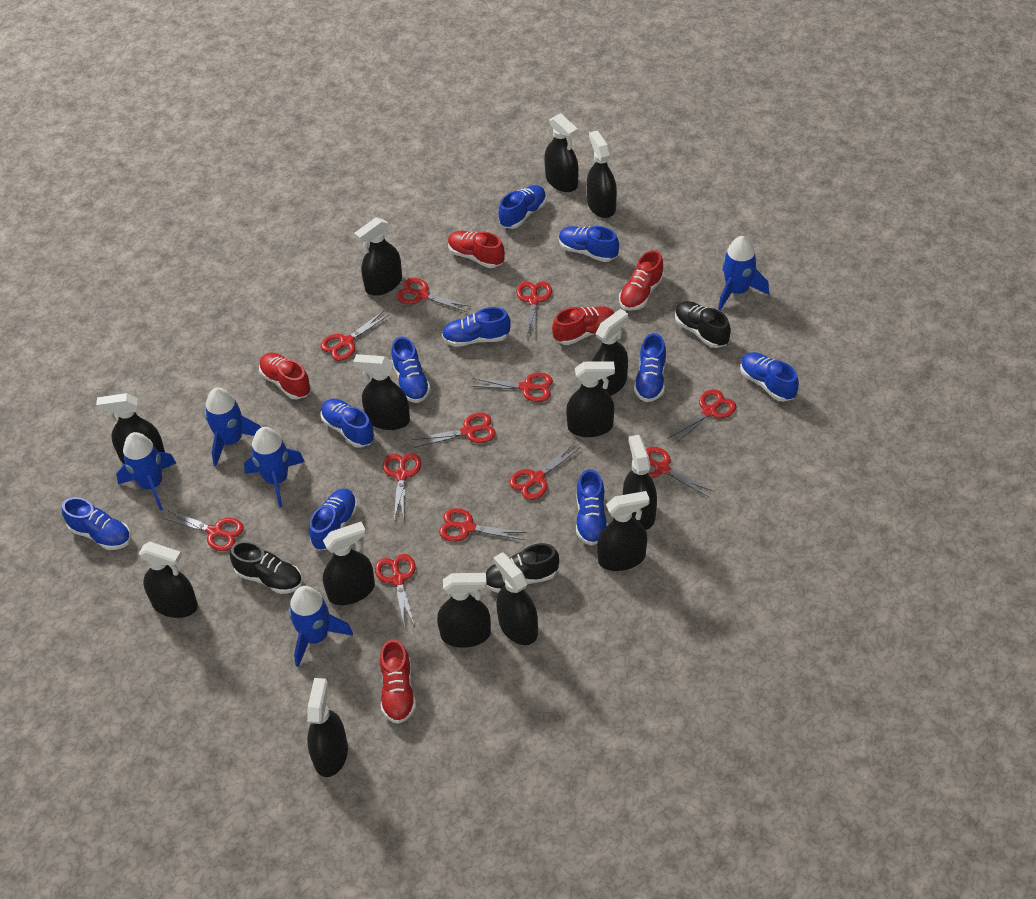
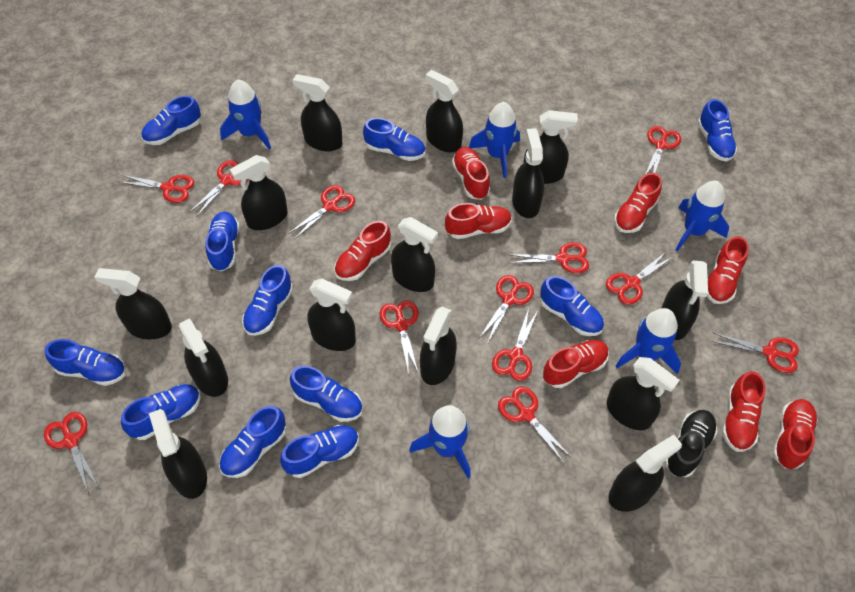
black shoe: [230,541,302,594] [486,543,559,593] [675,301,731,348] = 3 -> [665,410,717,477] = 1
blue shoe: [62,497,131,550] [309,489,358,550] [321,399,375,448] [391,336,431,403] [442,307,511,347] [498,185,547,229] [559,226,619,262] [576,469,608,546] [634,333,666,402] [740,352,799,402] = 10 -> [45,339,126,386] [121,384,201,440] [141,96,201,145] [206,212,240,271] [219,406,286,478] [242,265,293,336] [280,425,359,478] [290,366,363,422] [363,118,425,161] [540,276,604,336] [697,99,737,162] = 11
red shoe: [259,353,311,399] [380,639,416,724] [448,231,505,268] [552,306,614,345] [619,250,664,311] = 5 -> [334,221,391,281] [445,203,512,239] [452,147,490,200] [543,340,609,388] [614,173,662,233] [707,236,749,304] [722,371,766,452] [773,399,818,469] = 8

